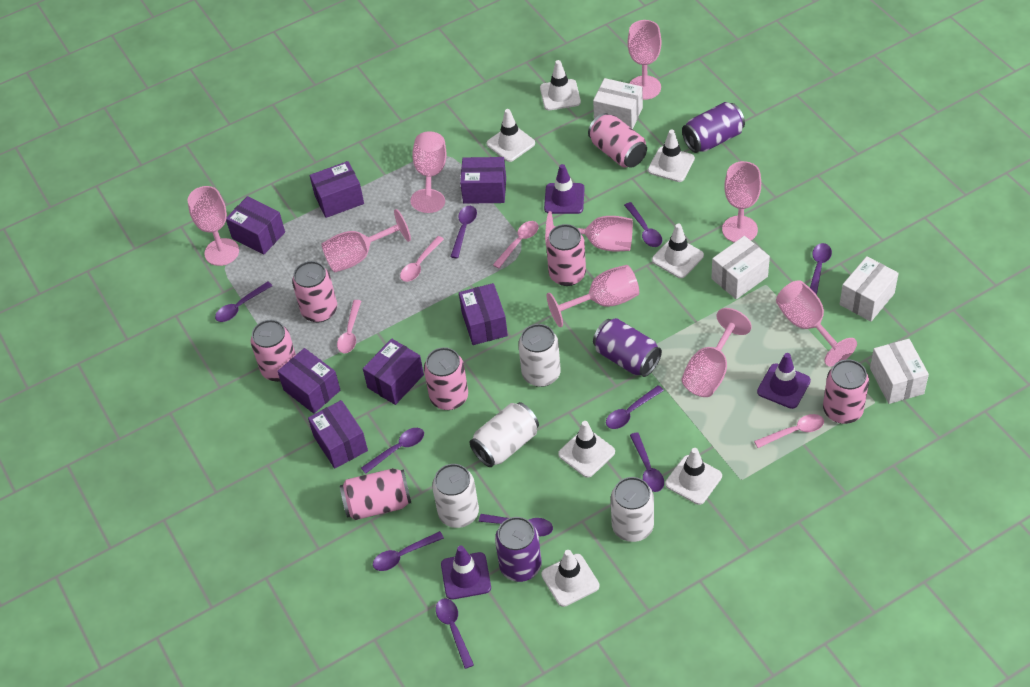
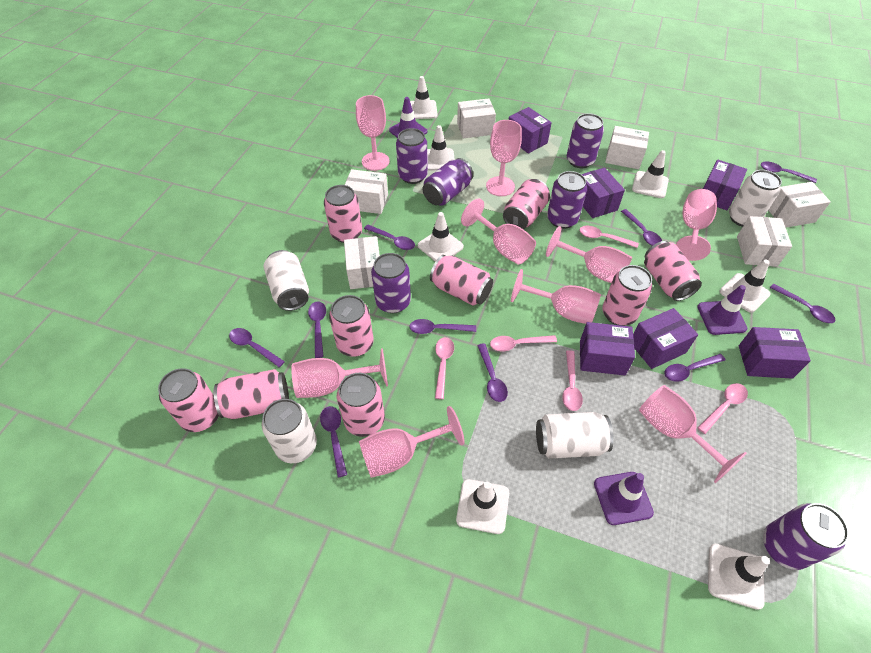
pink can: [251,320,296,382] [292,261,337,322] [340,468,411,520] [424,347,468,410] [546,224,586,286] [588,113,647,168] [823,359,869,424] = 7 -> [158,368,219,432] [214,369,289,419] [324,185,362,243] [329,295,374,357] [337,373,385,437] [430,255,493,306] [503,179,550,230] [602,265,652,326] [644,241,702,301] = 9
pink spoon: [337,300,361,353] [400,236,444,282] [493,221,538,269] [754,414,824,448] = 4 -> [435,337,454,399] [490,335,557,352] [562,350,583,411] [580,226,639,248] [698,383,748,434] = 5
purple box: [226,196,285,255] [277,348,340,414] [308,400,368,469] [310,161,364,218] [363,339,424,405] [459,283,508,345] [460,157,506,204] = 7 -> [508,107,552,154] [580,322,635,375] [582,168,625,218] [633,308,698,369] [703,160,747,210] [739,327,811,379] = 6
purple can: [495,517,541,582] [593,318,662,377] [682,102,745,153] = 3 -> [371,253,411,313] [396,128,428,184] [423,158,473,206] [547,171,587,229] [567,113,604,168] [763,503,849,570] = 6
white box: [593,78,643,129] [711,236,770,299] [840,256,899,322] [870,339,929,404] = 4 -> [344,236,380,289] [345,169,388,214] [457,98,496,138] [605,126,649,169] [737,216,792,267] [768,182,831,228] = 6

